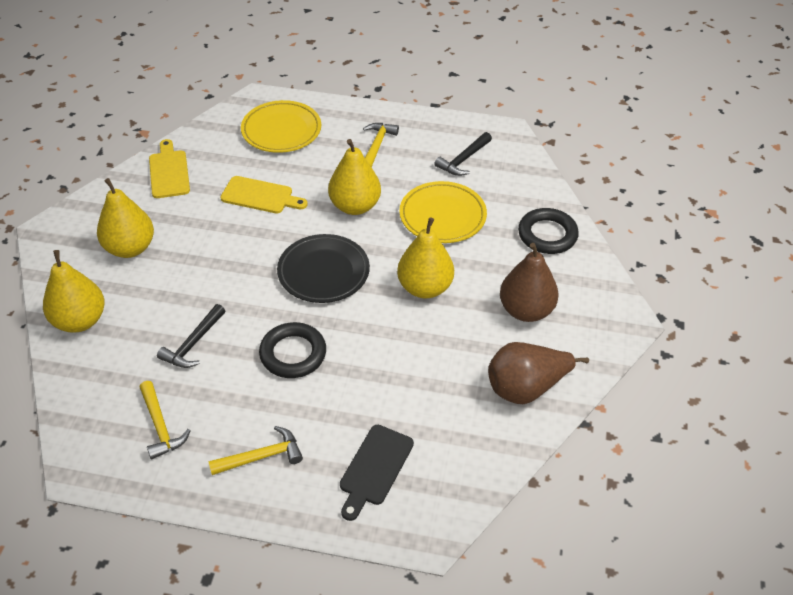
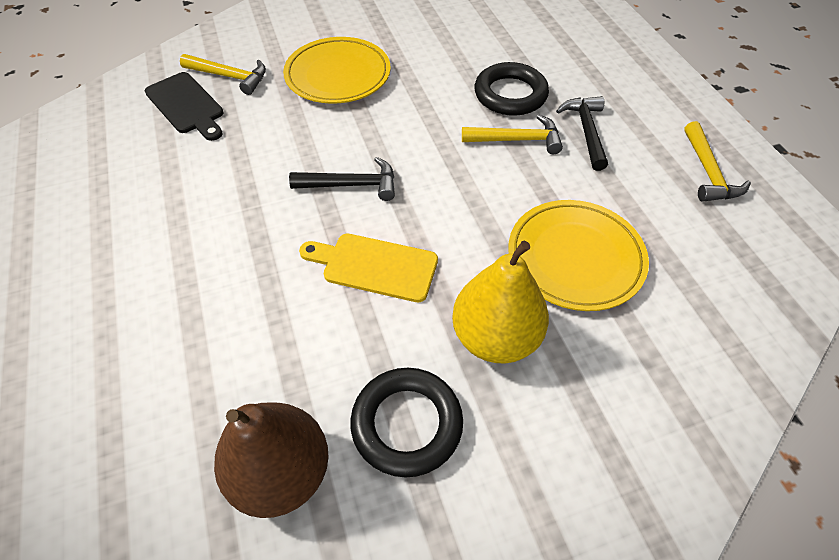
black plate: [277,234,370,303] = 1 -> none = 0
brown pear: [488,342,589,404] [500,243,559,322] = 2 -> [214,403,329,518] = 1
yellow cutting board: [149,139,190,198] [220,176,308,213] = 2 -> [299,234,438,302] = 1
yellow pear: [43,250,105,333] [97,178,154,258] [328,139,381,215] [397,217,454,298] = 4 -> [452,241,549,363] = 1

